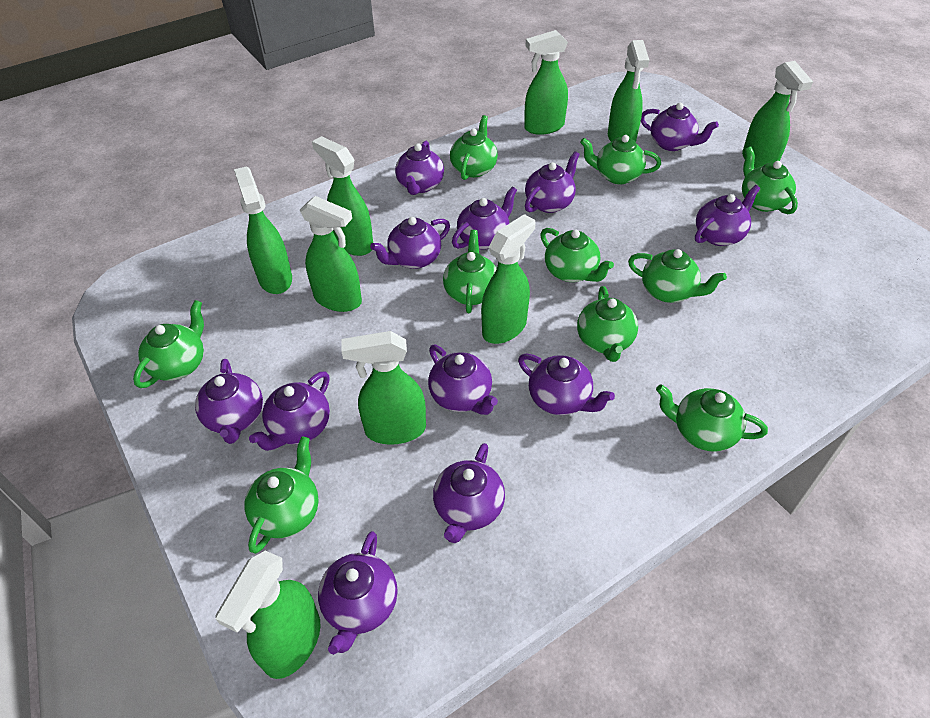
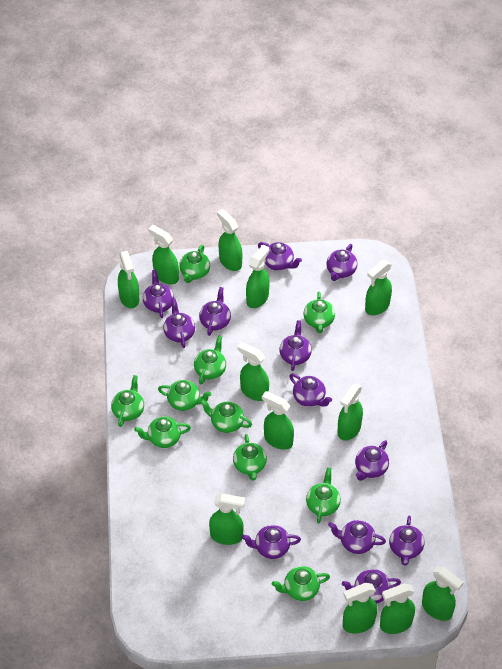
green spray bottle: [215,551,320,679] [234,166,292,294] [300,196,362,312] [312,136,373,256] [341,331,426,445] [481,214,535,344] [524,30,568,135] [608,40,649,142] [742,61,813,169] = 9 -> [118,251,139,308] [148,225,179,284] [209,494,245,545] [217,209,242,271] [238,342,269,401] [246,245,270,308] [262,391,294,450] [338,384,363,441] [343,583,377,634] [365,260,392,315] [380,583,415,634] [422,566,464,621] = 12

